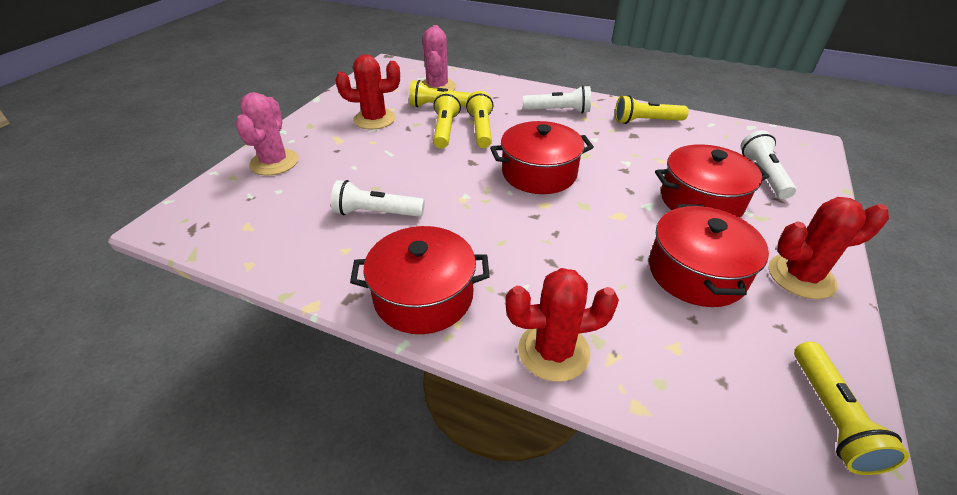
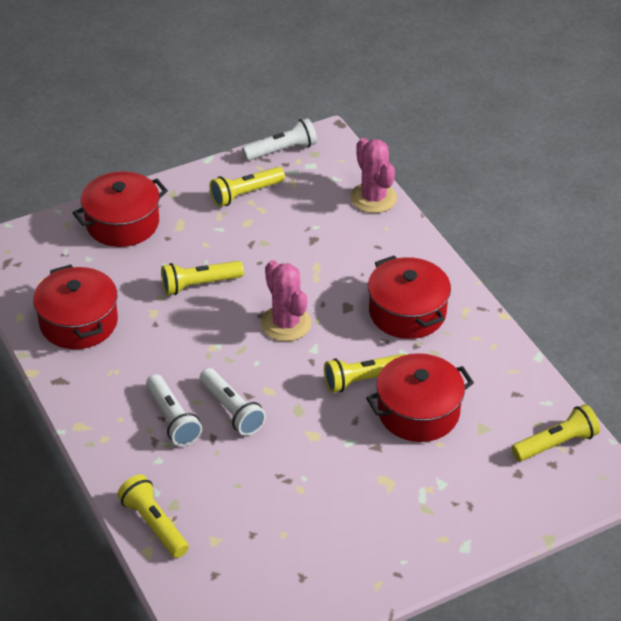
red cactus: [335,54,400,130] [505,268,619,382] [768,197,889,299] = 3 -> none = 0

